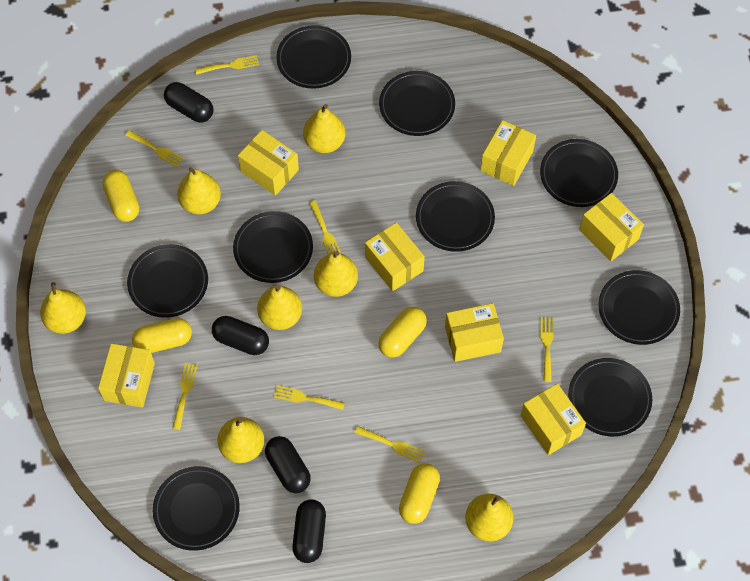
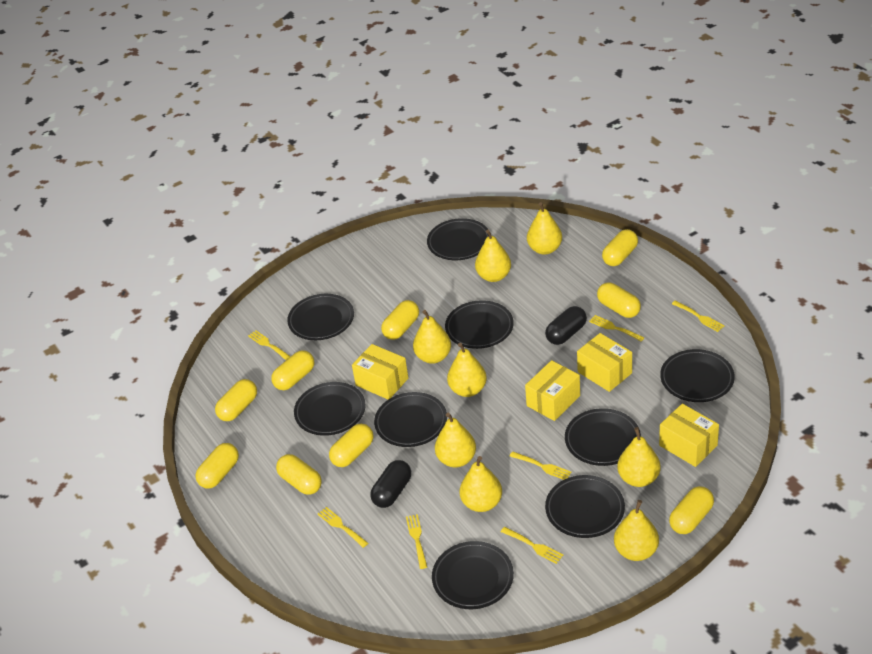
black capsule: [164,82,214,123] [212,316,269,355] [265,436,311,493] [292,499,326,563] = 4 -> [370,460,411,508] [545,306,587,345] = 2
yellow box: [98,343,155,408] [238,130,299,196] [365,222,425,291] [445,303,504,362] [480,120,536,186] [520,383,586,455] [579,193,644,261] = 7 -> [352,344,408,399] [525,360,580,421] [577,333,632,392] [659,404,719,467] = 4
yellow capsule: [103,170,139,222] [132,318,192,353] [378,307,427,358] [399,463,440,524] = 4 -> [195,443,239,488] [215,379,257,421] [271,350,314,390] [276,454,322,495] [329,423,373,467] [381,300,419,340] [597,282,641,318] [602,229,638,266] [669,486,714,534] = 9
yellow pear: [40,282,86,334] [177,167,221,215] [218,417,264,463] [257,285,302,330] [303,104,346,153] [314,251,358,297] [465,494,513,541] = 7 -> [413,310,451,364] [435,412,476,467] [447,343,487,397] [460,456,502,512] [475,230,511,282] [527,202,562,255] [614,500,659,561] [617,427,660,487] = 8

